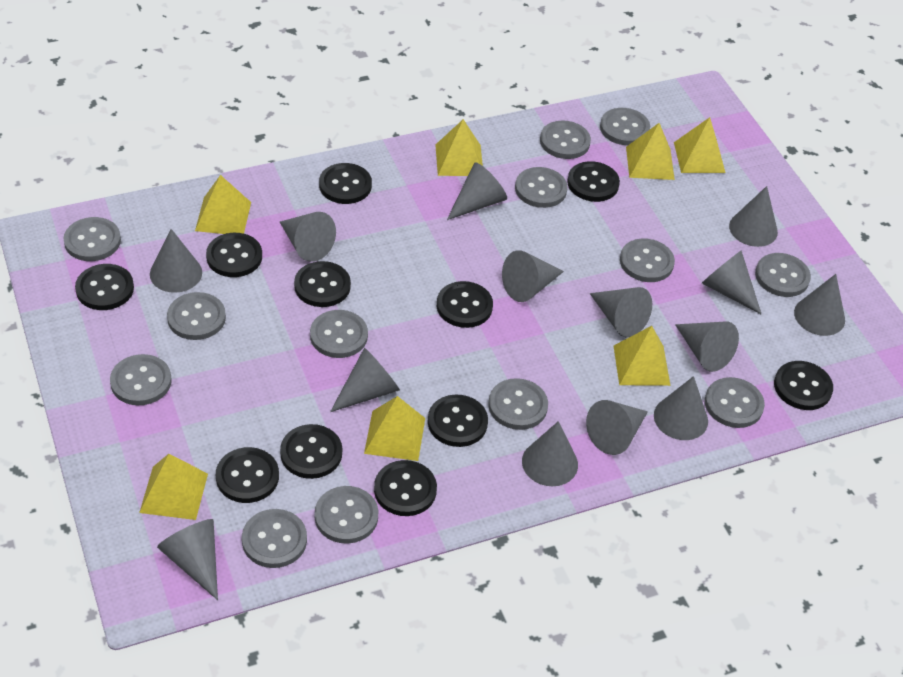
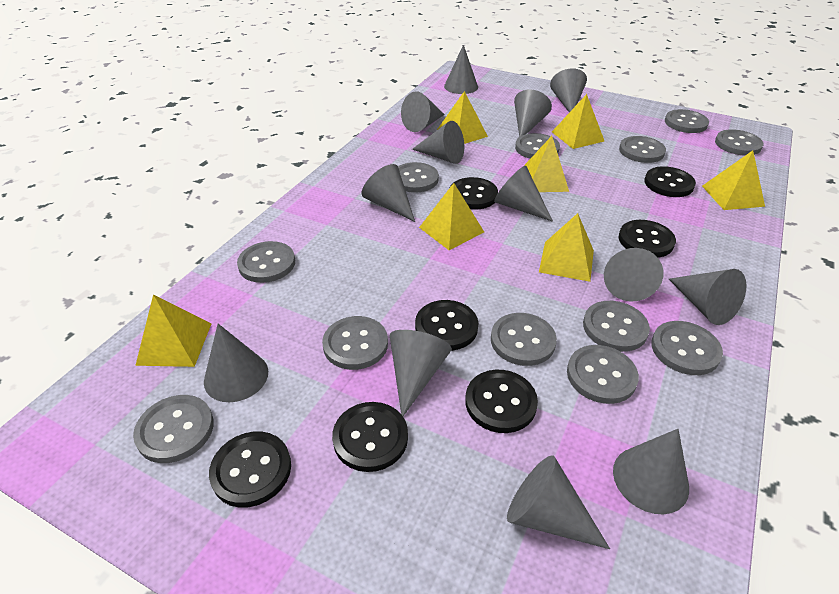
black button: [75,264,134,310] [206,233,262,277] [216,447,279,503] [280,424,342,479] [294,261,351,307] [319,163,372,204] [374,460,437,516] [428,394,488,447] [437,281,493,328] [567,161,620,202] [774,361,833,410] = 11 -> [209,432,291,508] [332,402,408,472] [415,300,478,351] [450,177,498,210] [465,370,538,433] [619,220,676,258] [644,166,696,197] = 7
grey button: [64,217,121,261] [110,354,171,405] [167,292,226,340] [242,509,307,568] [310,310,368,358] [315,486,379,544] [488,378,548,430] [515,167,568,208] [540,121,591,159] [600,108,650,145] [620,239,675,282] [705,377,765,428] [755,253,811,297] = 13 -> [133,395,214,463] [237,241,295,283] [322,316,388,370] [398,162,439,193] [491,313,557,366] [515,133,560,159] [567,345,639,404] [583,301,650,352] [619,136,666,163] [651,321,723,375] [665,109,709,133] [715,129,763,156] = 12
grey cone: [150,229,202,293] [157,519,218,600] [280,212,336,262] [330,348,400,412] [447,162,507,220] [502,250,564,302] [522,421,578,486] [586,400,648,455] [590,287,652,338] [654,376,708,440] [675,322,739,372] [702,250,762,315] [729,186,778,247] [794,274,845,336] = 14 -> [204,324,268,402] [362,164,415,222] [390,330,452,416] [401,91,445,132] [412,121,464,164] [444,45,478,94] [494,166,553,222] [507,455,610,549] [514,90,552,137] [550,69,587,112] [604,248,663,301] [613,429,689,515] [669,269,746,325] = 13

